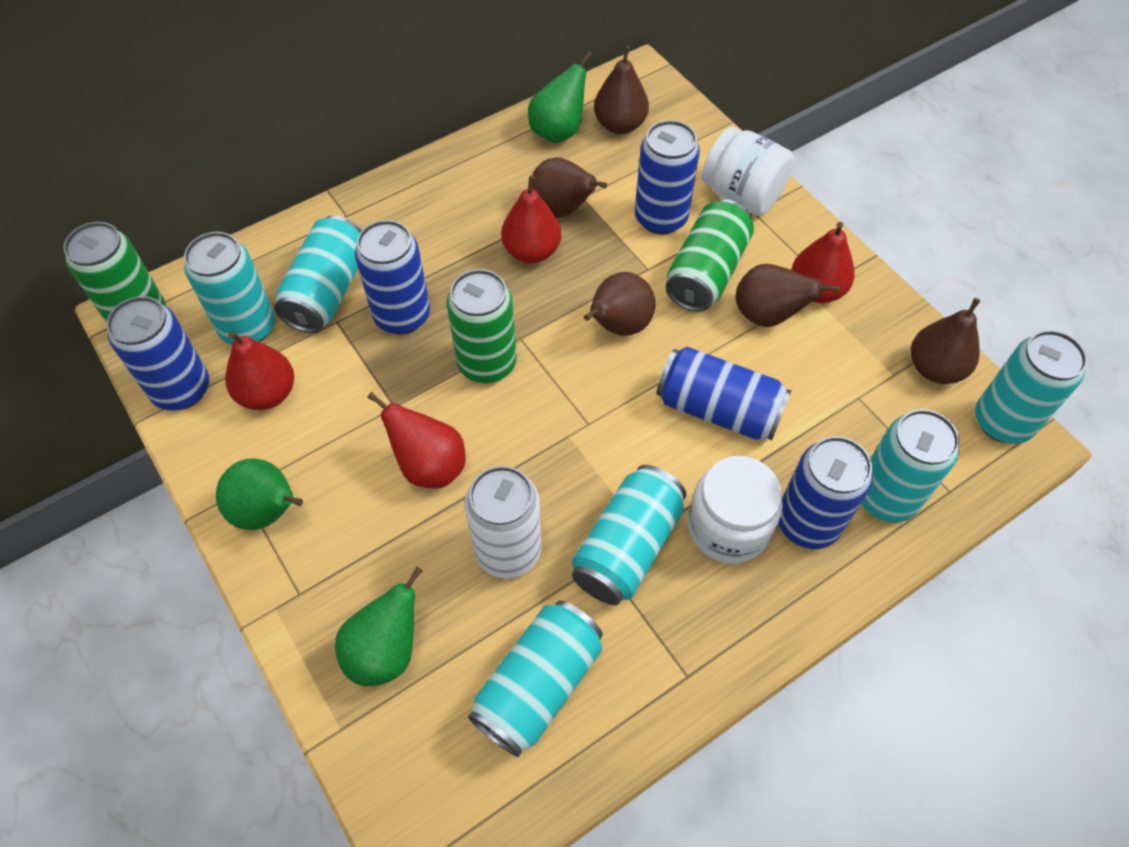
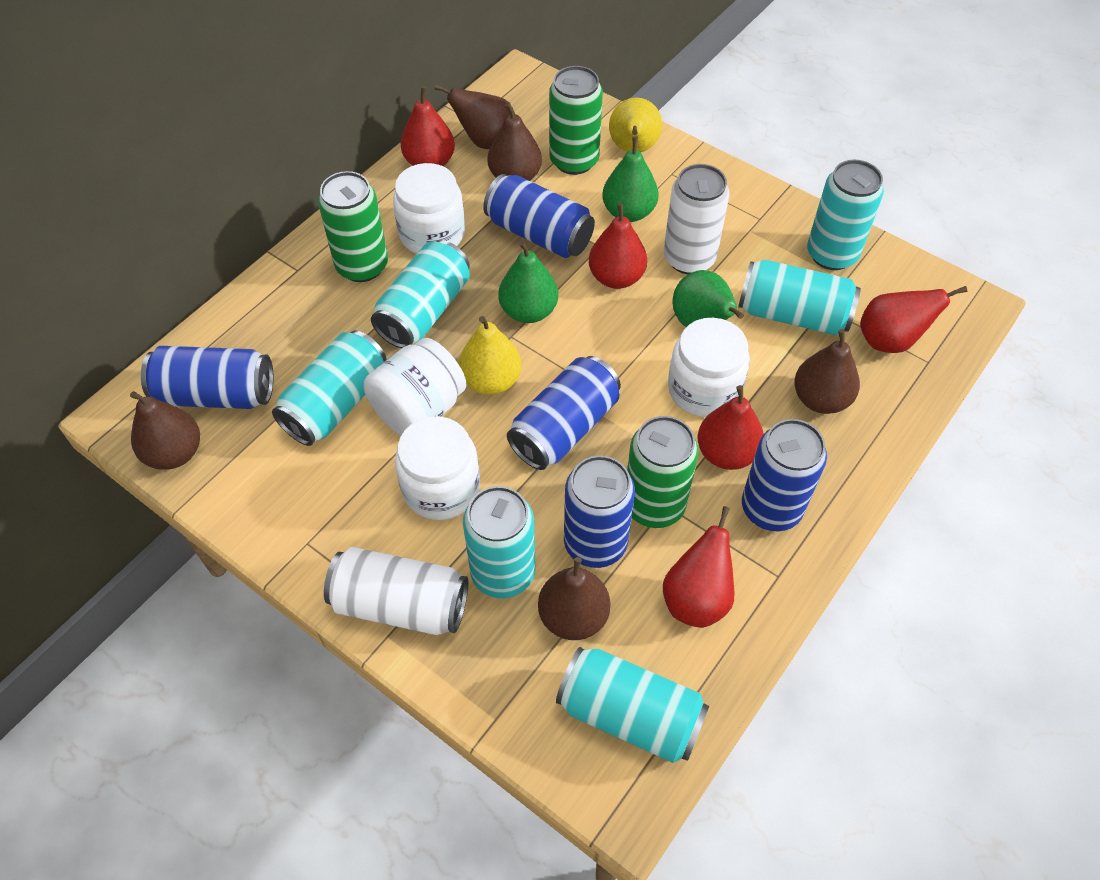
red pear: [225,331,294,410] [367,392,466,489] [501,175,561,263] [791,222,855,303] = 4 -> [401,86,455,166] [589,203,647,289] [663,506,734,628] [698,385,764,470] [860,286,967,353] = 5
white can: [465,466,541,579] = 1 -> [324,547,468,635] [664,164,729,274] = 2
white jar: [688,456,783,564] [702,127,795,216] = 2 -> [364,338,467,435] [393,163,465,254] [395,416,480,520] [668,318,750,417] = 4
yellow pear: none = 0 -> [459,316,521,395] [609,97,662,152] = 2

